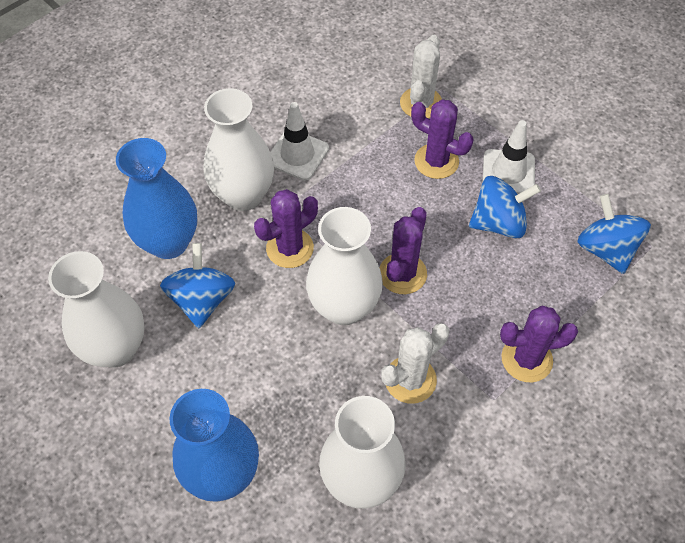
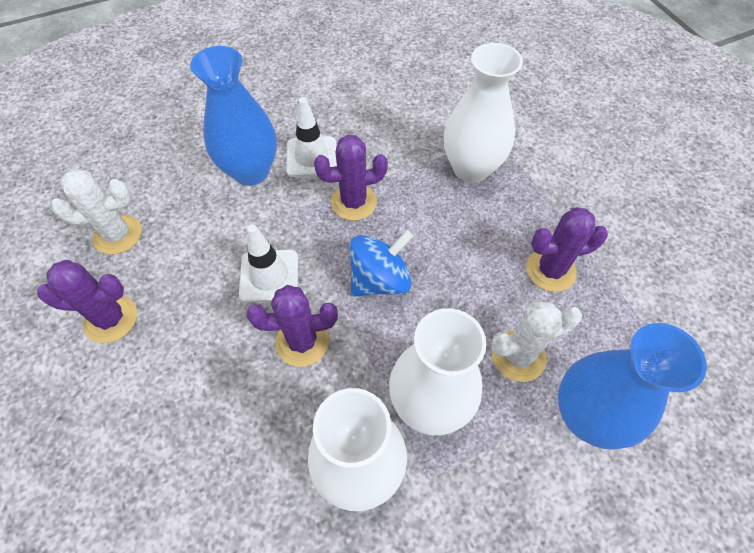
blue spinning top: [160,243,235,328] [469,176,541,239] [577,194,651,274] = 3 -> [350,230,413,297] = 1
white vase: [48,251,145,368] [204,88,274,211] [306,207,383,325] [319,396,405,509] = 4 -> [308,388,407,511] [389,308,486,436] [444,43,523,183] = 3

